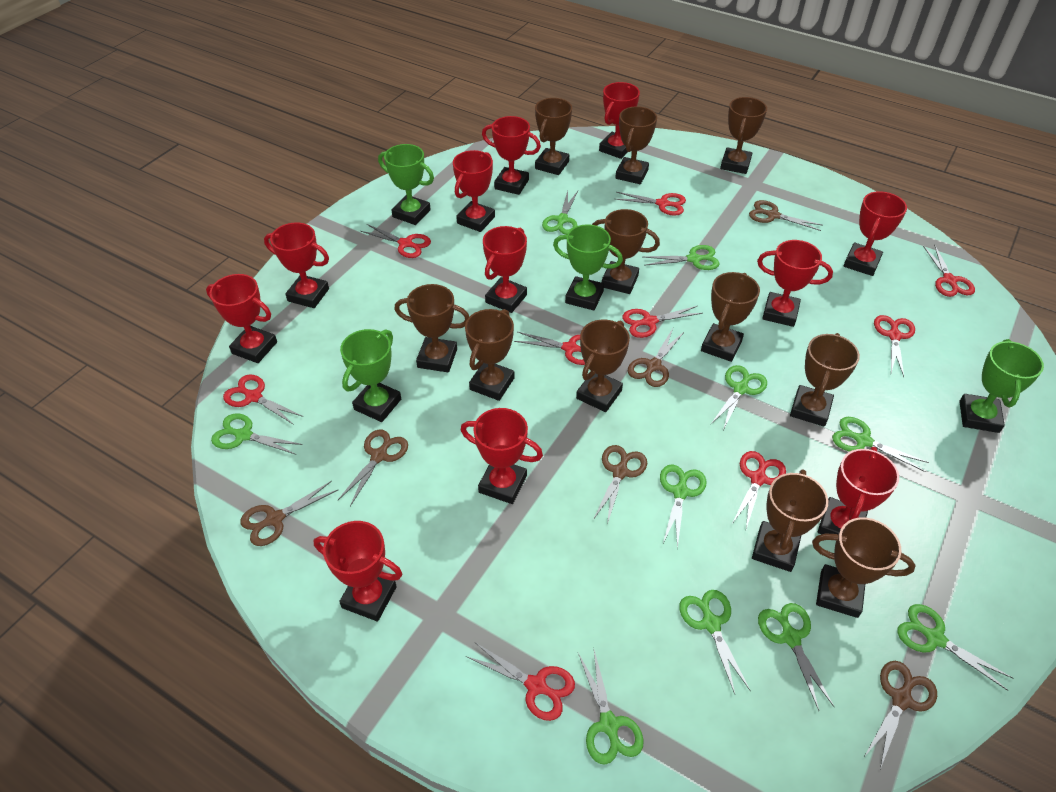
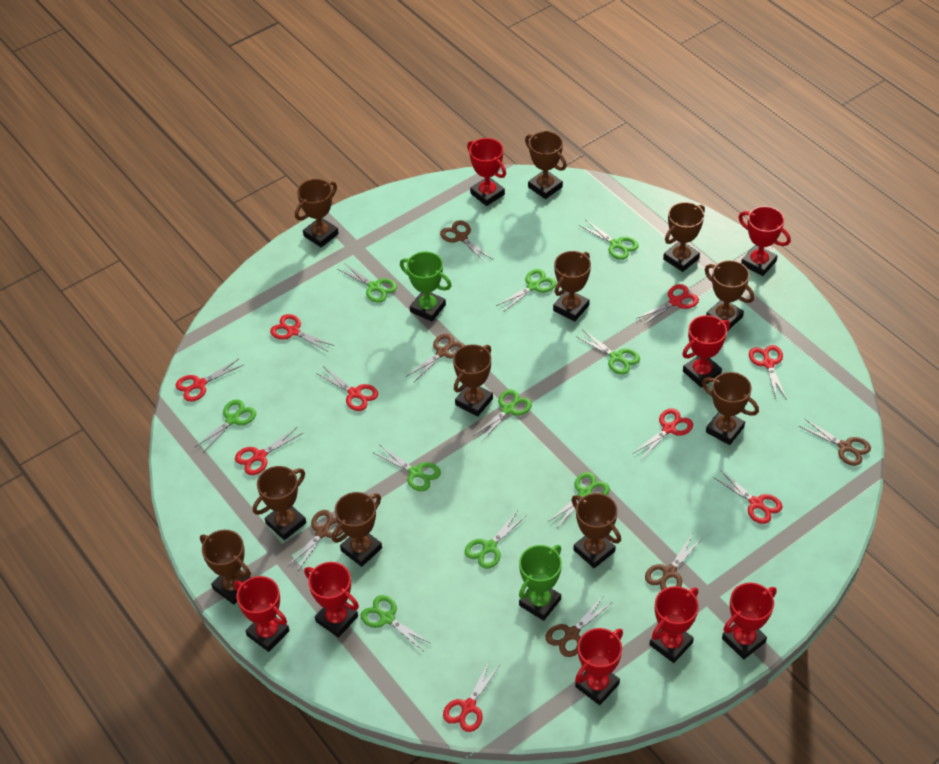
green trophy: [340,329,401,422] [378,144,434,225] [553,224,623,310] [959,339,1044,433] = 4 -> [400,251,452,322] [519,545,562,621] = 2
red trophy: [206,274,277,363] [264,223,329,308] [313,521,402,622] [453,150,495,232] [461,408,543,504] [482,116,541,195] [483,226,527,313] [599,82,640,159] [757,240,833,327] [818,447,899,534] [844,191,907,276] = 11 -> [234,576,290,652] [304,562,359,638] [467,138,506,206] [575,628,623,705] [649,586,699,663] [682,315,730,388] [722,583,777,659] [739,206,791,276] = 8

